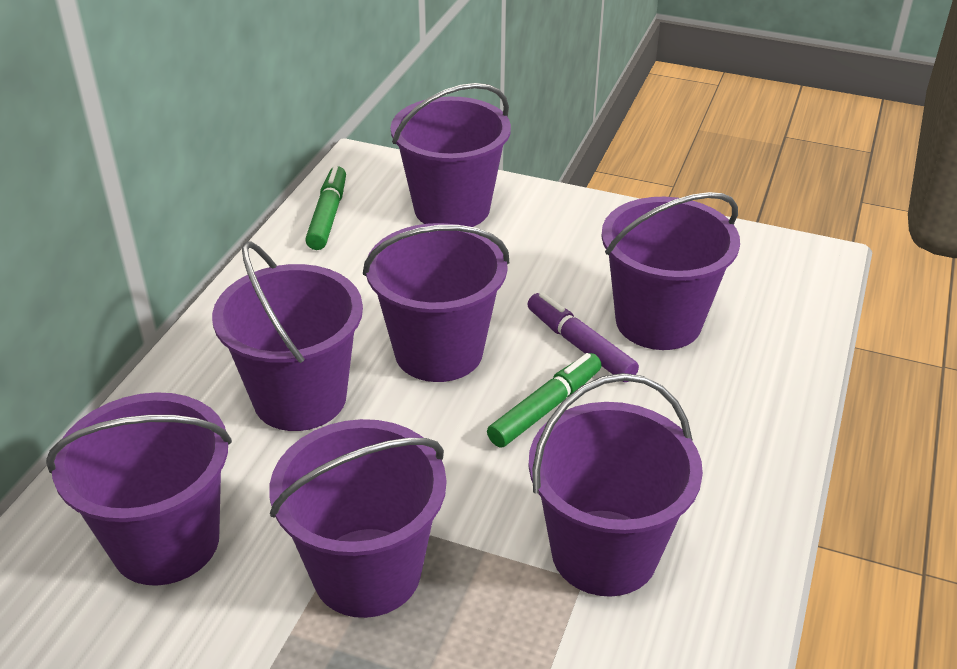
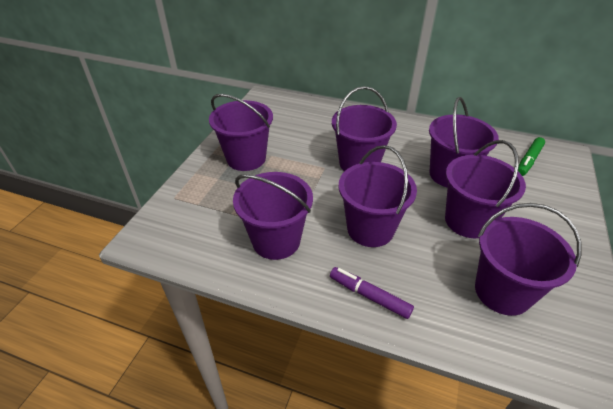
green marker: [305,165,346,250] [487,353,602,448] = 2 -> [518,137,545,176] = 1

